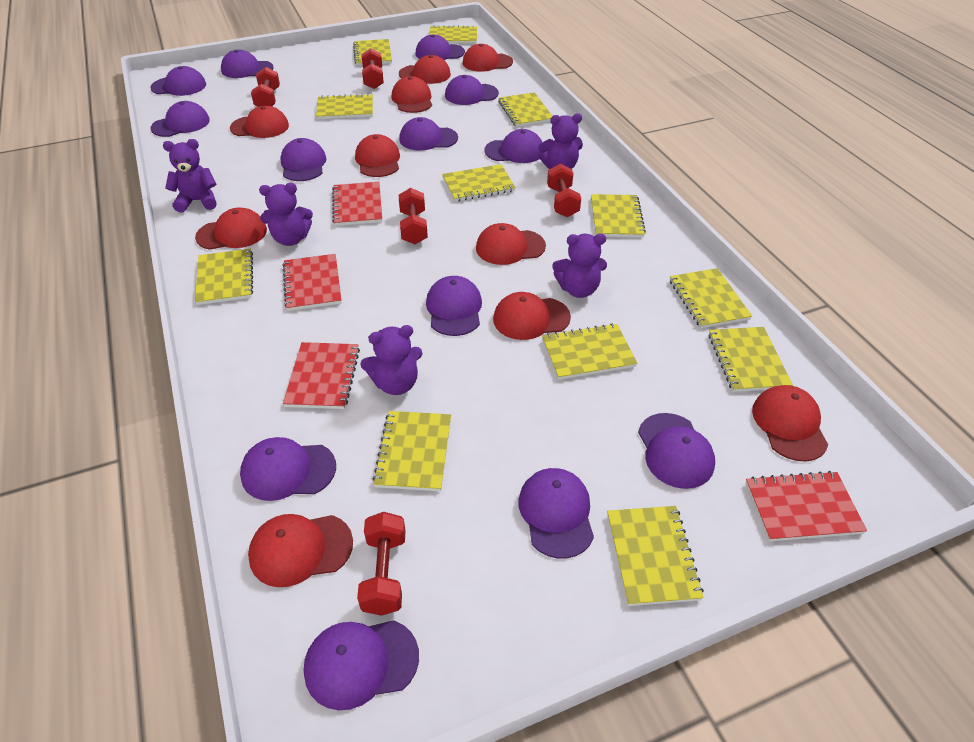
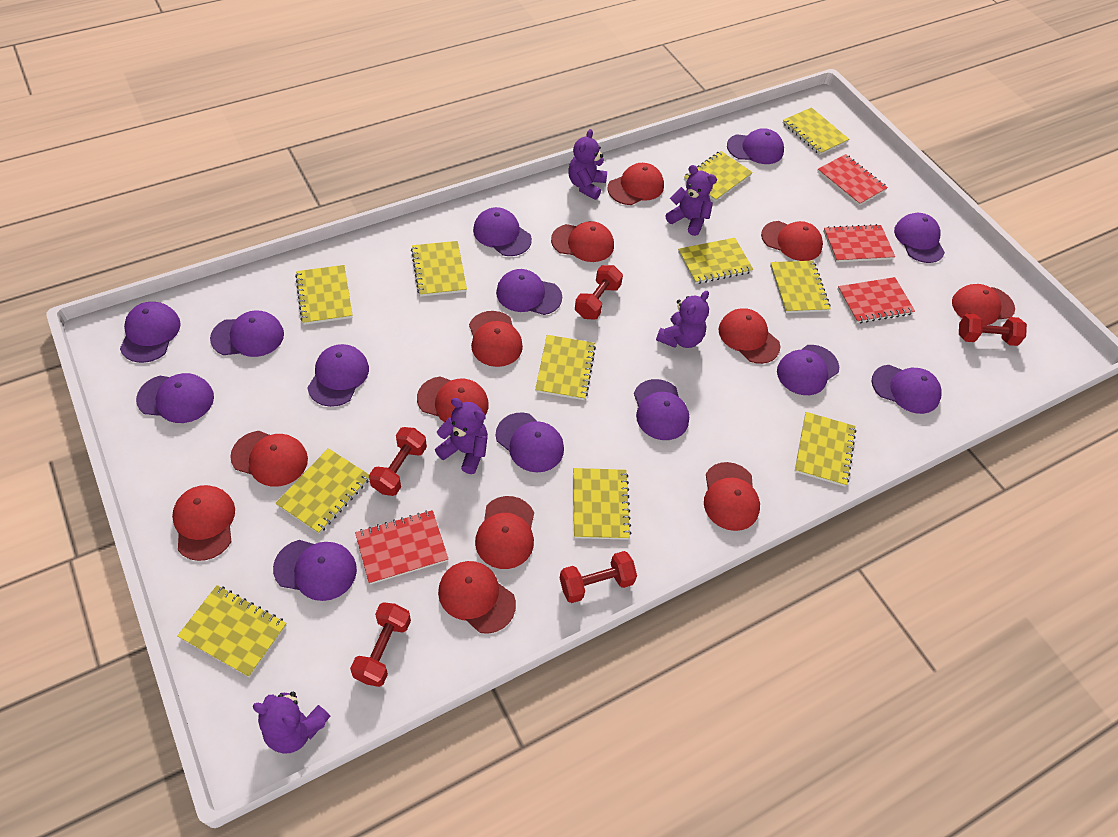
red cap: [195,208,267,250] [230,105,289,138] [248,514,353,587] [355,134,400,177] [392,76,432,113] [399,55,451,84] [463,44,513,72] [476,223,546,265] [493,292,571,340] [752,385,828,461] = 10 -> [172,485,235,561] [230,431,308,487] [417,376,489,422] [438,561,516,634] [469,311,523,367] [475,496,534,569] [551,221,614,262] [607,163,664,205] [704,462,760,531] [718,308,780,364] [761,221,823,261] [952,284,1015,325] = 12
yellow notebook: [195,249,253,305] [316,94,373,119] [353,39,392,66] [373,411,451,491] [429,25,477,44] [442,164,516,202] [498,92,552,127] [542,323,637,380] [591,194,646,237] [607,506,704,606] [670,268,752,328] [708,327,793,392] = 12 -> [177,585,287,677] [276,448,369,534] [295,265,353,325] [411,241,467,297] [535,335,596,400] [573,468,631,540] [678,238,753,284] [684,151,753,201] [770,261,831,313] [783,107,849,155] [794,412,856,487] = 11

